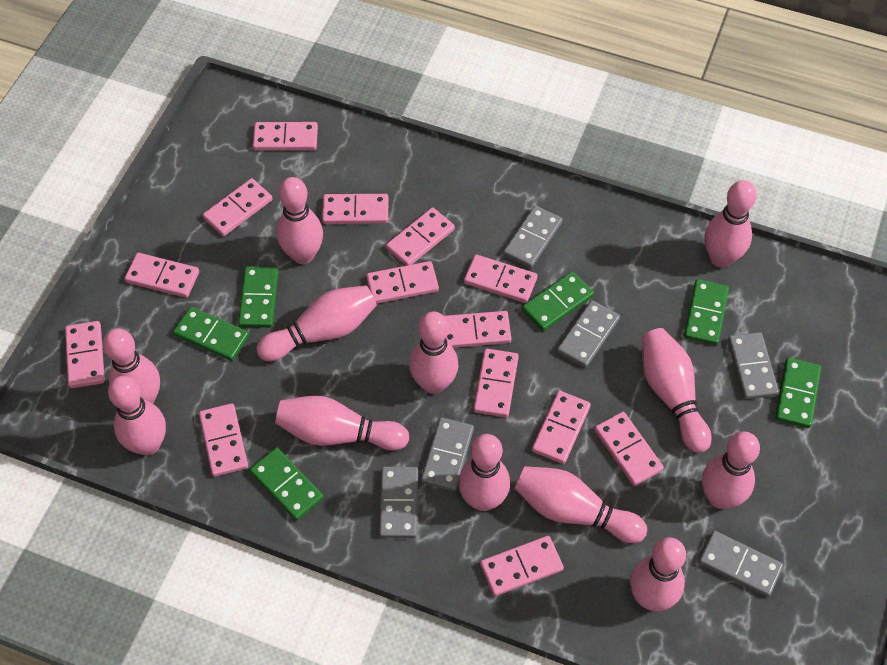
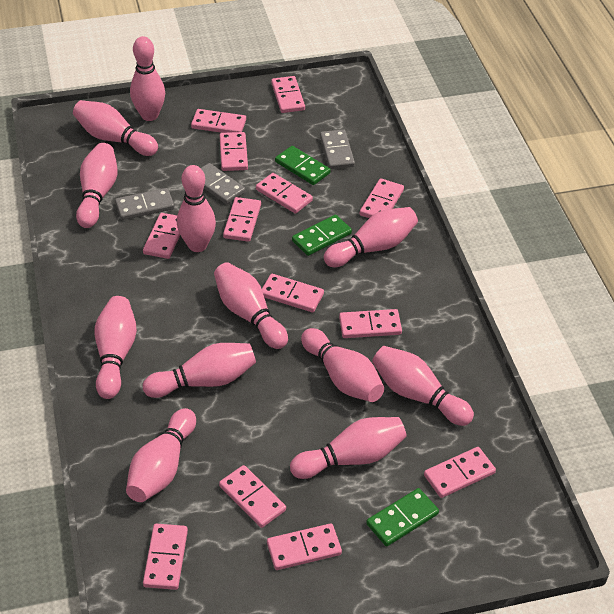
green domino: [173,307,249,361] [238,266,279,328] [250,448,324,521] [522,271,594,331] [684,279,729,345] [775,358,821,428] = 6 -> [275,146,331,185] [292,214,352,256] [366,488,439,546] = 3
grey domino: [379,467,418,538] [421,417,474,491] [503,206,563,268] [557,300,620,368] [699,531,783,597] [728,332,779,399] = 6 -> [115,188,174,220] [201,163,245,204] [320,129,355,169] = 3
pink domino: [65,321,105,388] [125,253,199,298] [199,403,248,477] [203,178,273,236] [253,122,318,150] [322,194,388,224] [366,261,439,304] [386,207,455,266] [444,311,511,348] [464,255,537,303] [473,349,519,417] [480,536,564,596] [532,391,591,464] [594,412,664,486] = 14 -> [143,213,180,259] [143,524,188,590] [191,109,246,133] [219,465,286,528] [220,132,248,171] [223,197,261,242] [256,173,313,214] [262,274,324,312] [267,523,342,570] [271,76,305,113] [339,309,402,338] [360,178,404,218] [424,447,496,498] = 13

